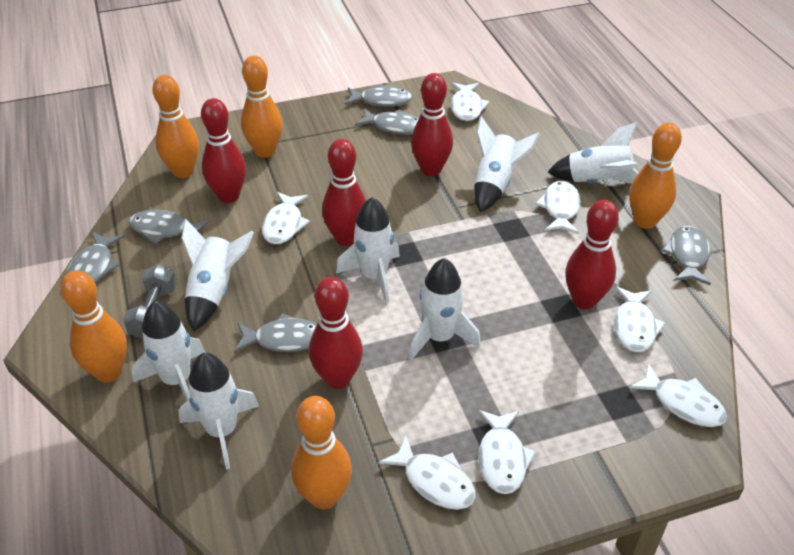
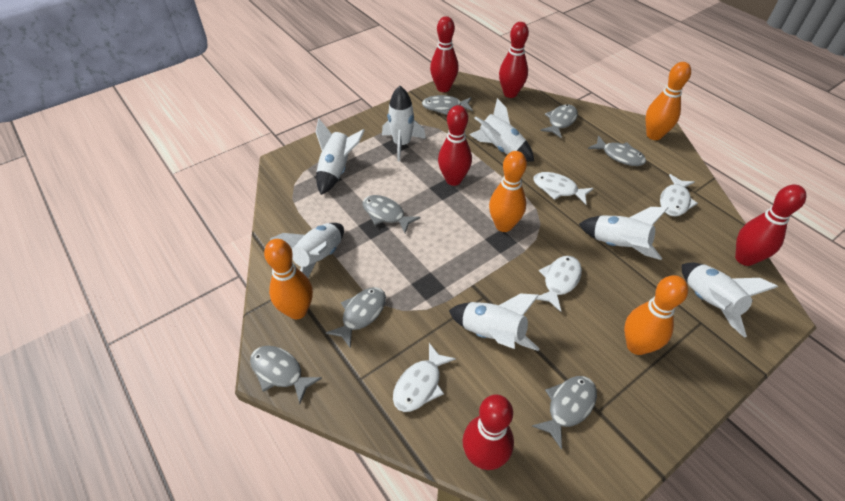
grey dumbbell: [123,264,177,339] = 1 -> none = 0
grey fish: [66,232,124,283] [129,210,209,244] [234,313,317,353] [345,84,412,107] [355,108,419,134] [661,226,711,285] = 6 -> [250,346,322,404] [326,287,386,349] [362,195,421,233] [422,95,473,115] [532,376,597,450] [540,104,578,138] [588,136,646,166] = 7
orange bowling pin: [61,270,127,382] [152,75,199,178] [241,56,283,158] [291,396,352,509] [629,123,682,229] = 5 -> [264,239,313,319] [489,151,527,232] [624,275,688,355] [646,62,691,140] = 4
white fish: [262,192,310,244] [379,435,476,510] [450,82,489,121] [478,410,536,494] [535,181,581,234] [614,287,666,352] [629,363,727,427] = 7 -> [393,343,456,412] [533,172,594,205] [536,256,582,312] [660,174,698,216] = 4

